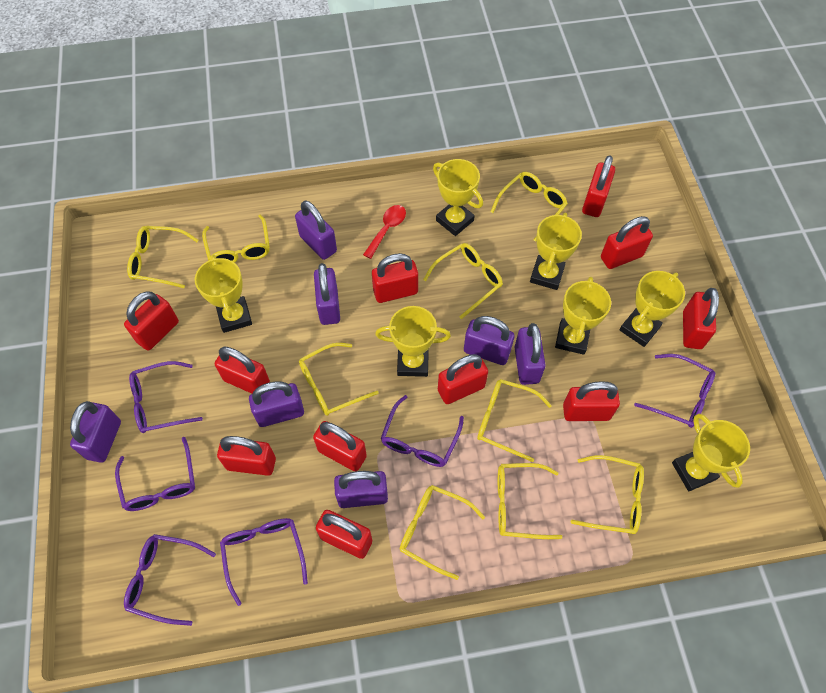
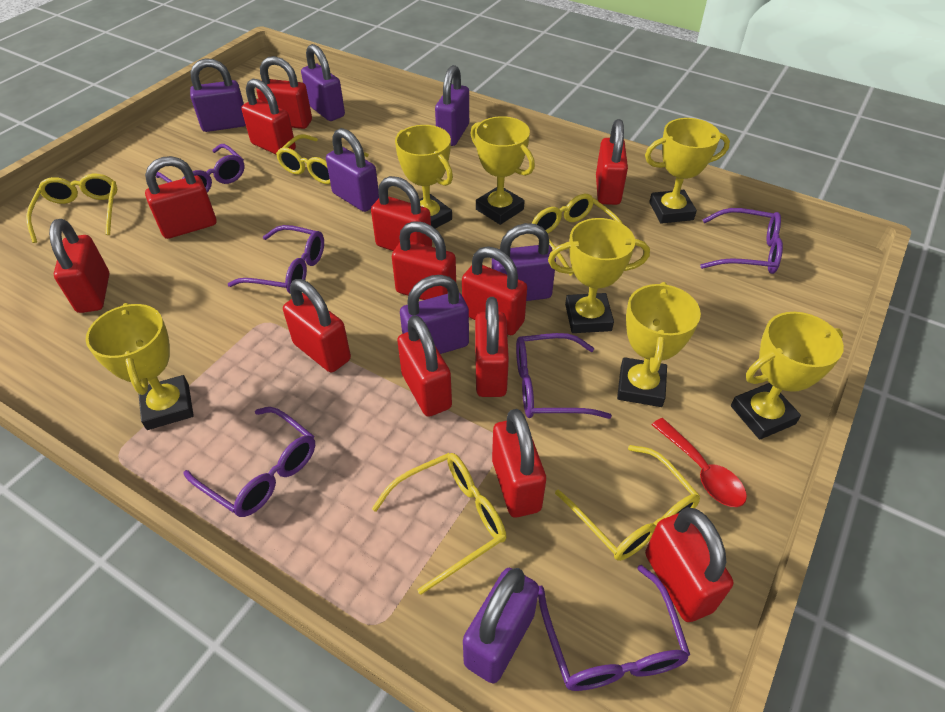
red padlock: [124,291,179,351] [215,347,270,394] [217,436,276,476] [313,421,367,471] [316,510,372,559] [372,253,418,303] [438,354,488,404] [563,381,620,421] [582,155,615,217] [601,216,653,269] [683,288,719,349] = 11 -> [49,219,109,313] [145,156,216,239] [241,79,296,154] [256,56,312,129] [283,279,351,373] [371,176,432,251] [392,221,456,300] [397,315,452,417] [462,246,527,335] [475,297,509,397] [492,409,546,518] [596,119,628,205] [645,507,733,622] = 13
yellow glasses: [127,226,198,288] [202,215,270,263] [299,343,379,416] [400,485,485,580] [423,243,503,319] [477,379,552,462] [491,172,568,242] [498,463,563,539] [571,455,644,534] = 9 -> [26,174,117,243] [276,134,369,184] [371,453,506,595] [531,194,623,276] [555,445,700,561] = 5

